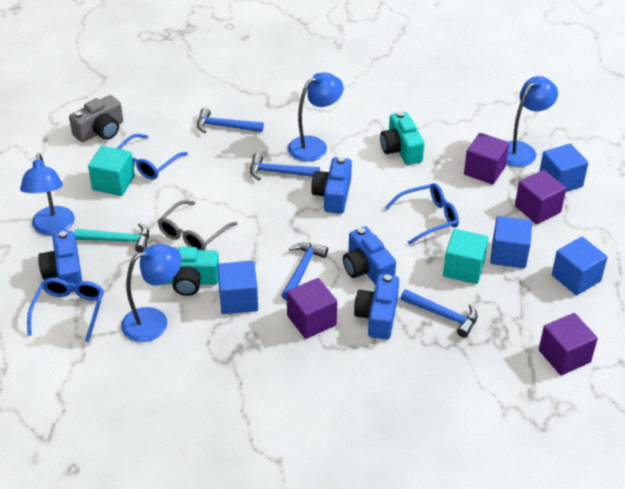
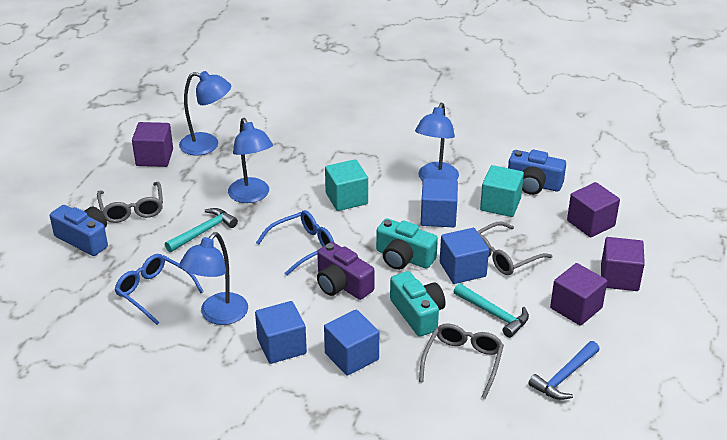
blue camera: [38,231,82,292] [311,157,352,214] [343,226,396,285] [354,274,399,340] = 4 -> [50,205,108,256] [508,150,566,195] = 2
blue glasses: [27,278,104,342] [117,134,188,180] [385,183,459,245] = 3 -> [114,254,204,325] [256,210,334,276] = 2
blue hammer: [197,108,264,133] [250,153,320,180] [281,243,328,301] [401,289,478,338] = 4 -> [528,341,600,400] = 1
grey camera: [69,95,123,142] = 1 -> none = 0
grey glasses: [158,200,237,250] = 1 -> [97,182,163,223] [419,323,504,399] [477,222,553,275] = 3
purple camera: none = 0 -> [317,242,375,300] = 1
turquoise hammer: [74,223,149,253] = 1 -> [165,208,238,252] [453,283,529,338] = 2

